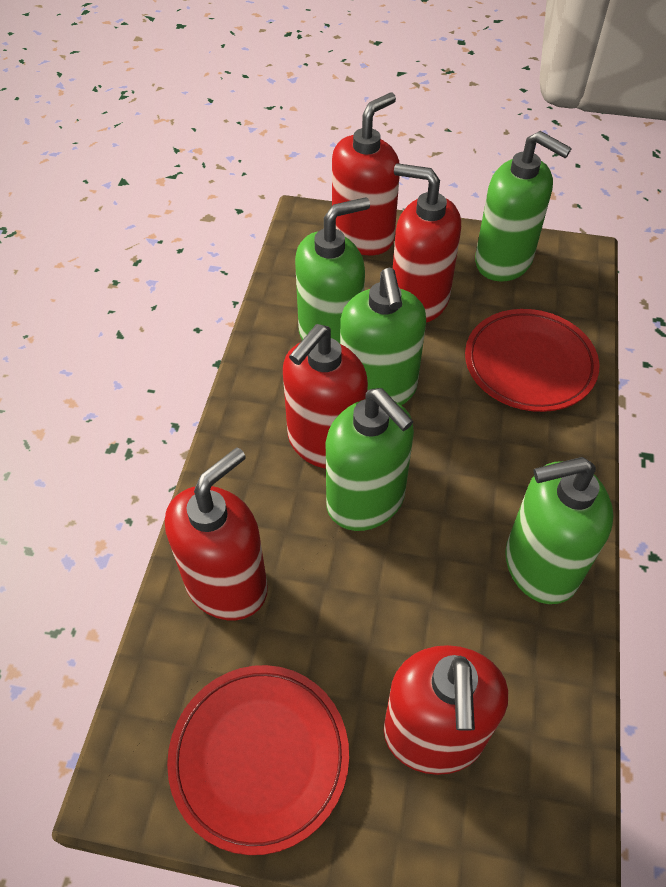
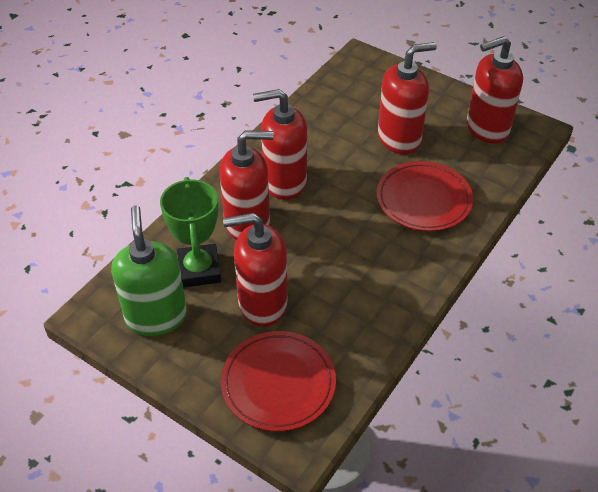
green soap dispenser: [295,197,370,344] [326,388,414,531] [340,268,426,405] [475,131,572,282] [505,457,614,604] = 5 -> [111,205,187,336] = 1
green trophy: none = 0 -> [160,177,221,288] = 1

